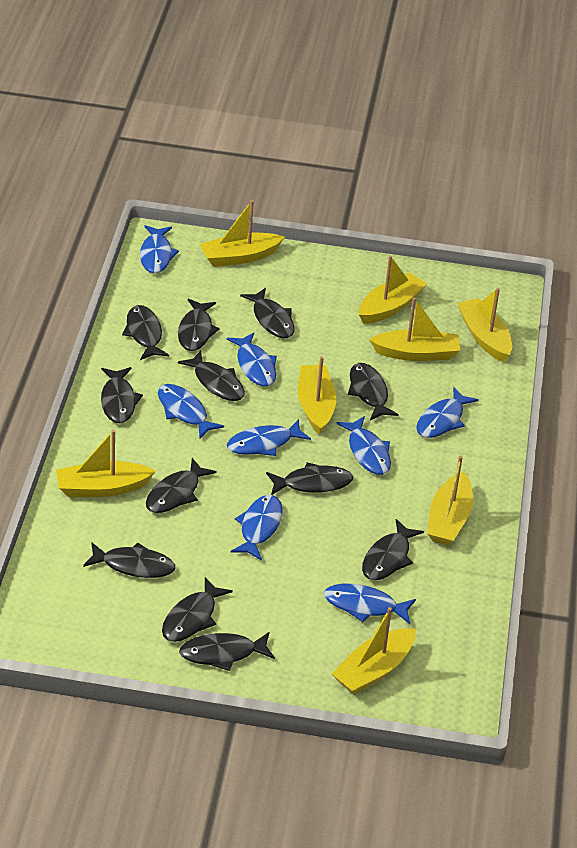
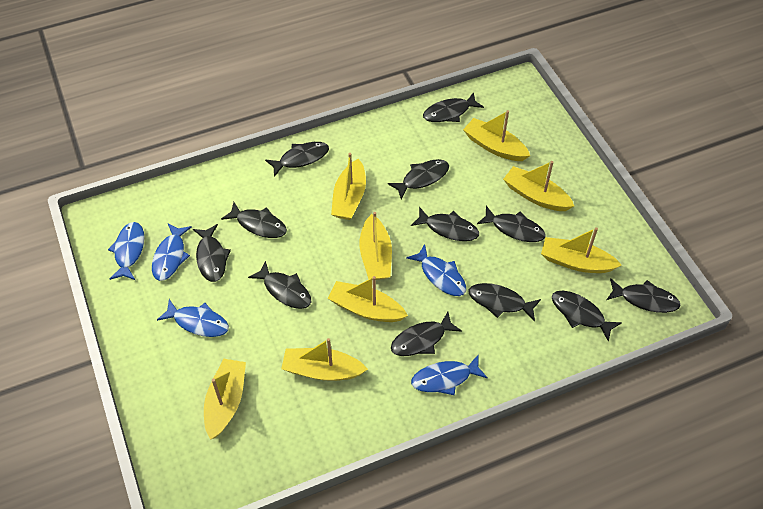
blue fish: [140,225,179,273] [158,384,224,439] [227,333,277,386] [227,419,311,456] [231,495,283,561] [324,584,416,624] [337,416,391,475] [416,387,479,438] = 8 -> [108,222,144,280] [152,223,192,281] [157,299,229,337] [406,244,466,296] [411,354,488,395] = 5

